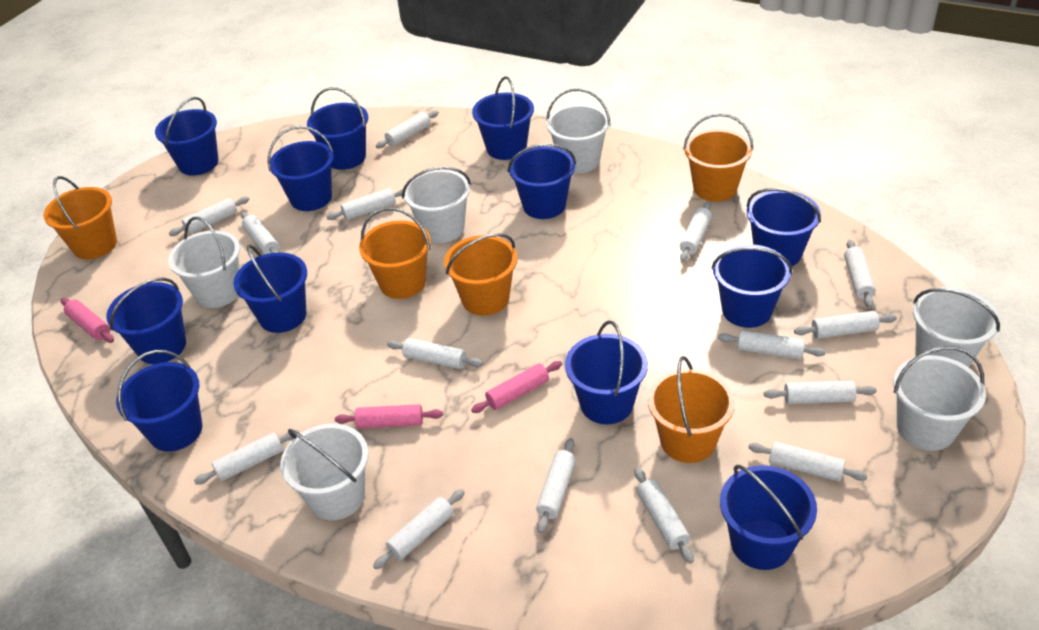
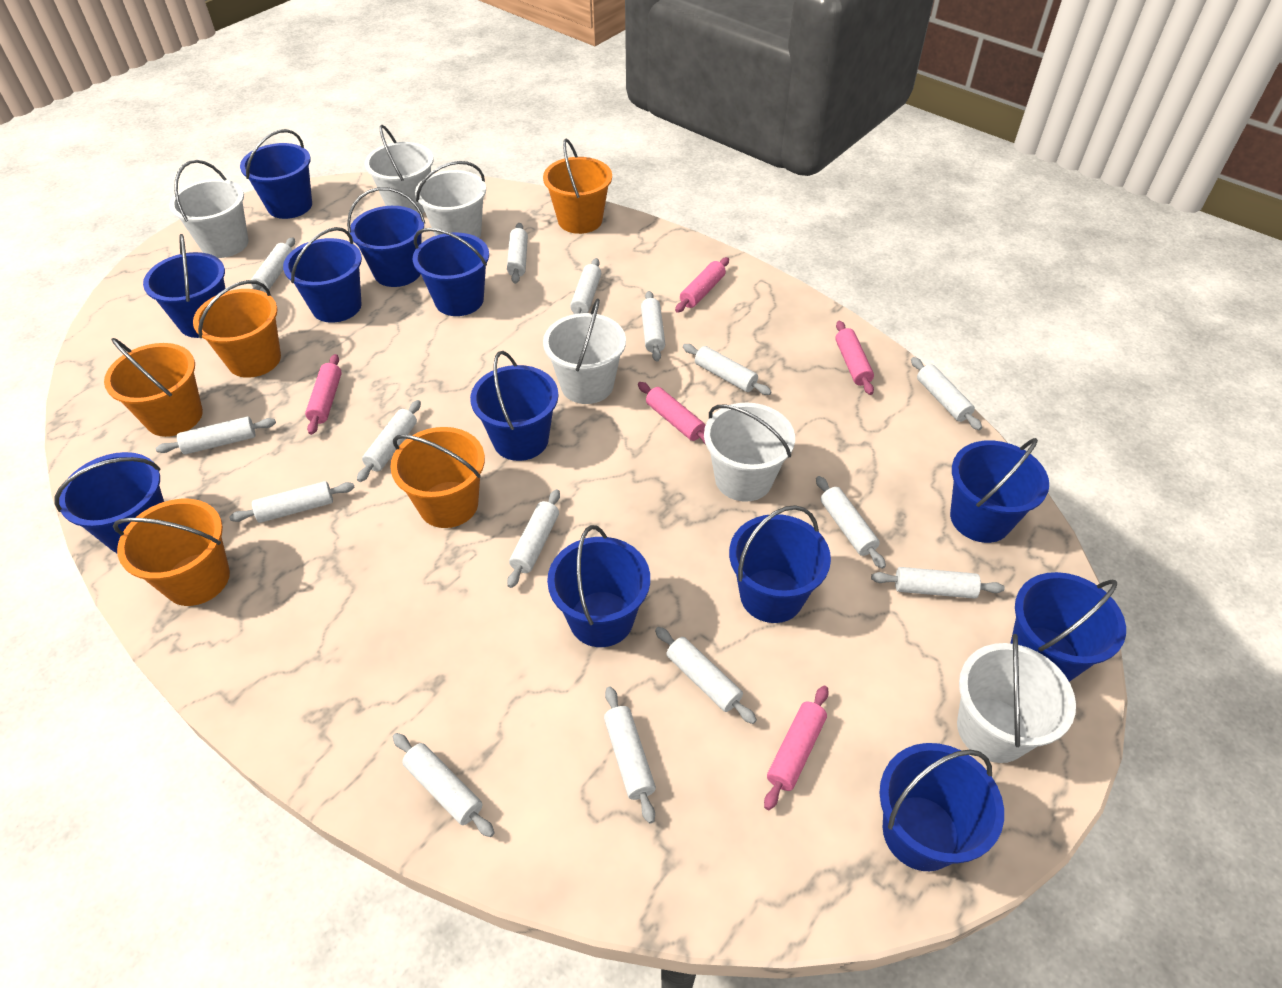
pink rolling pin: [61,298,114,343] [335,404,443,429] [471,361,562,413] = 3 -> [305,354,342,435] [638,382,706,445] [675,257,729,313] [764,685,829,810] [835,321,874,395] = 5

